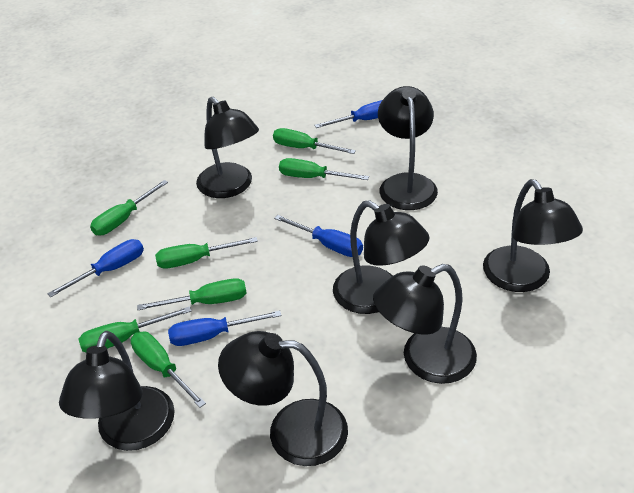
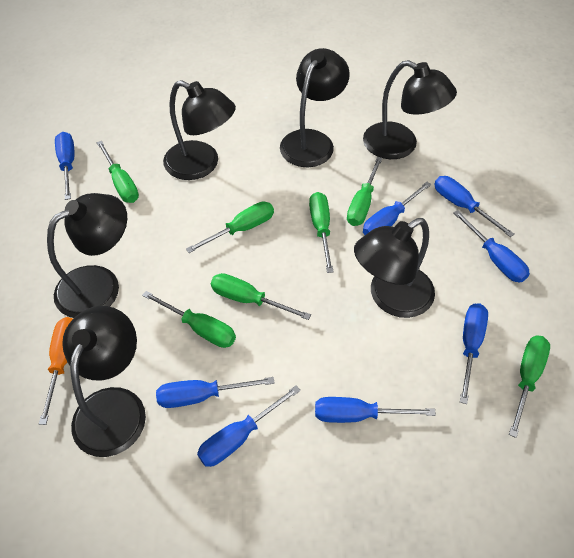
black lamp: [59,331,175,451] [196,97,259,198] [218,331,348,466] [333,200,430,314] [373,264,477,384] [378,86,438,210] [483,179,583,292] = 7 -> [47,193,127,318] [62,306,146,457] [163,80,236,180] [280,48,350,167] [354,218,435,318] [363,60,457,159] = 6
blue screwdriver: [47,239,144,297] [168,311,282,346] [274,215,363,257] [314,100,382,128] = 4 -> [55,132,74,200] [156,377,275,408] [197,385,301,467] [315,397,436,423] [363,182,431,235] [434,176,514,237] [453,210,530,283] [460,303,488,404] = 8
orange screwdriver: none = 0 -> [39,317,73,425] = 1

